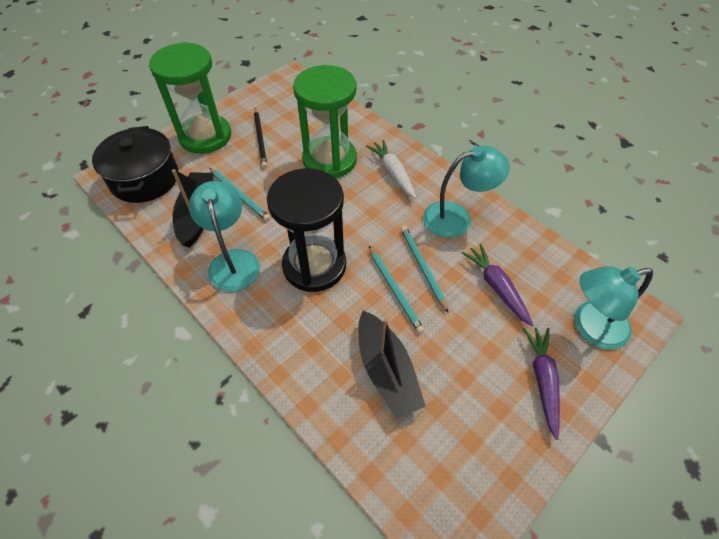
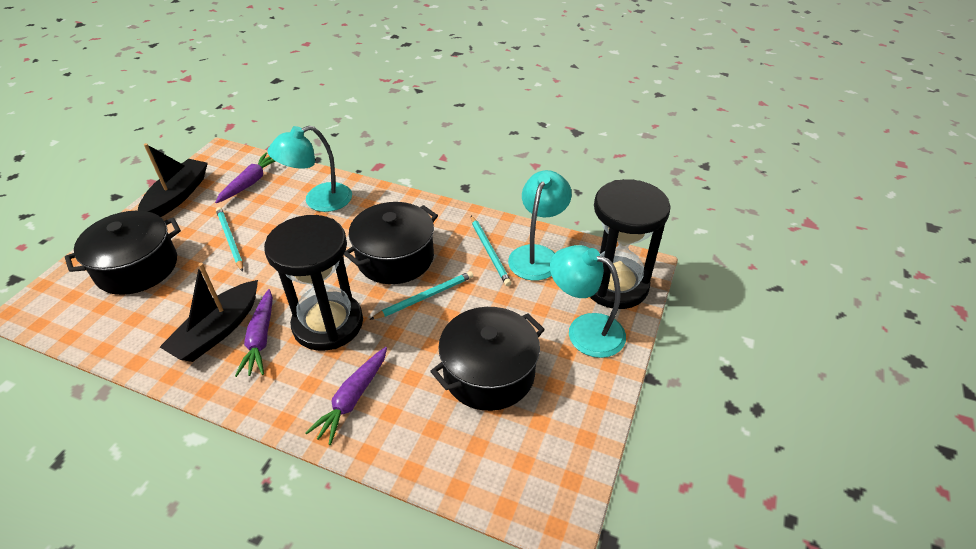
black hourglass: [267,168,346,292] = 1 -> [264,215,363,351] [590,179,671,309] = 2
black pencil: [254,108,267,168] = 1 -> none = 0
black pot: [92,126,178,203] = 1 -> [65,211,181,295] [344,202,438,284] [430,307,545,411] = 3
green hourglass: [149,42,231,154] [293,65,357,178] = 2 -> none = 0
purple carrot: [462,244,533,326] [523,327,560,440] = 2 -> [215,152,276,203] [235,289,273,377] [305,347,387,445] = 3
white carrot: [366,140,416,199] = 1 -> none = 0

